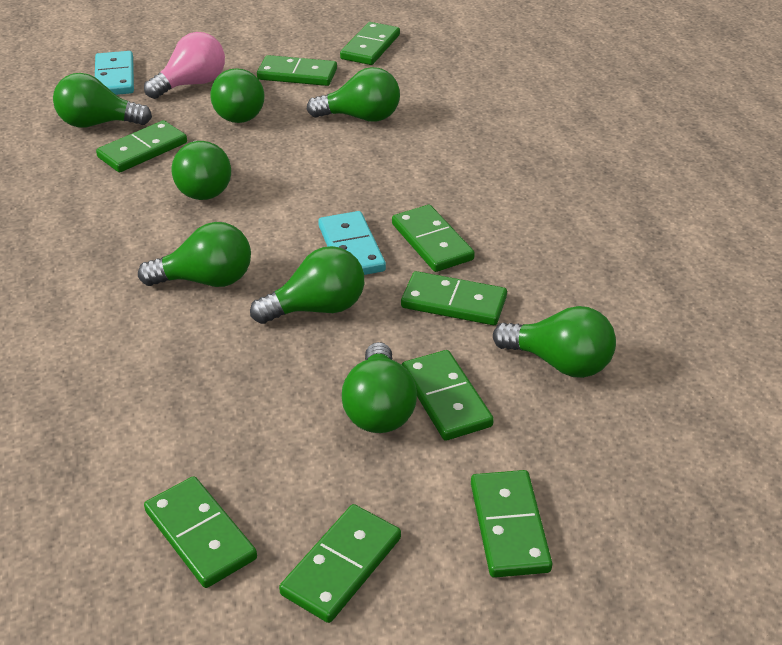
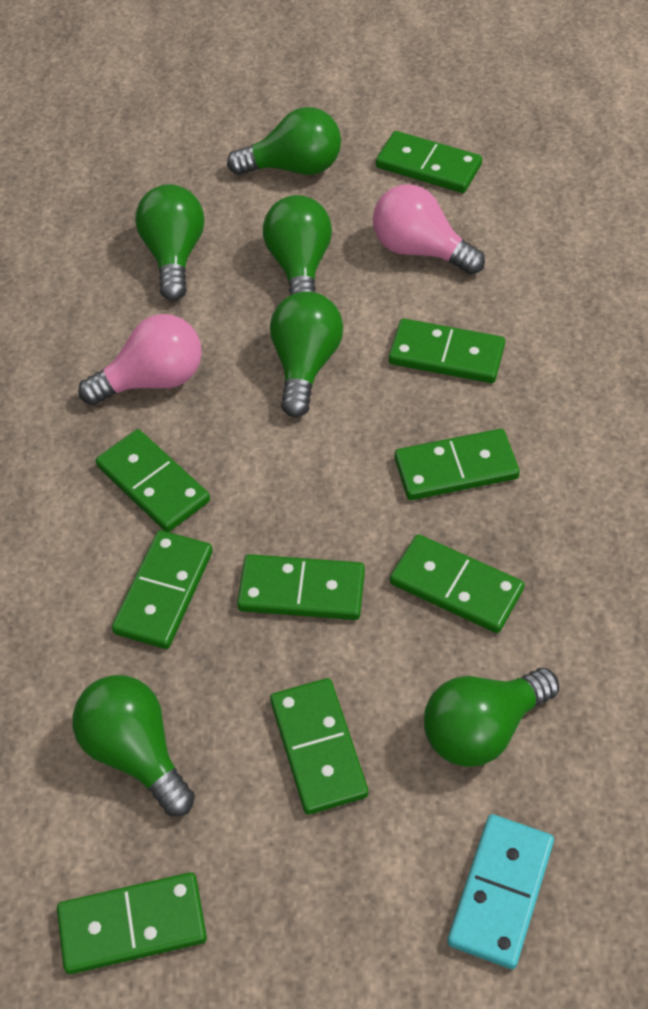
green light bulb: [53,73,152,127] [138,222,251,287] [171,141,231,200] [210,68,265,123] [250,246,364,324] [307,67,400,122] [342,342,417,433] [493,306,616,378] = 8 -> [72,675,195,816] [136,184,204,301] [227,107,341,175] [263,195,332,296] [270,291,343,417] [424,668,559,767] = 6
pink light bulb: [144,32,225,99] = 1 -> [78,314,202,405] [373,184,485,275] = 2
turquoise domino: [95,51,134,95] [318,211,386,275] = 2 -> [447,814,554,969] = 1

